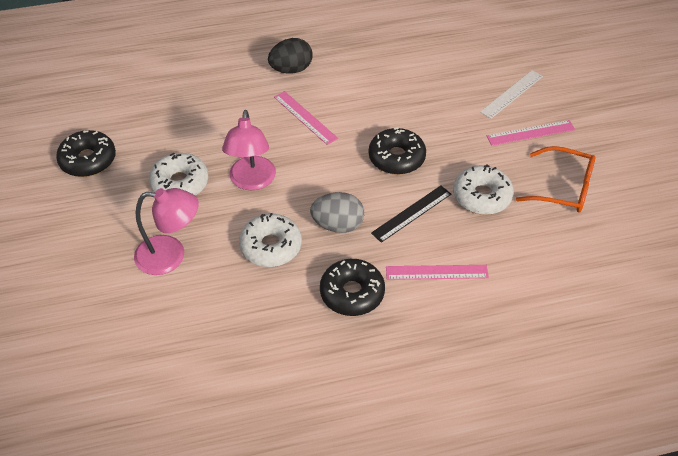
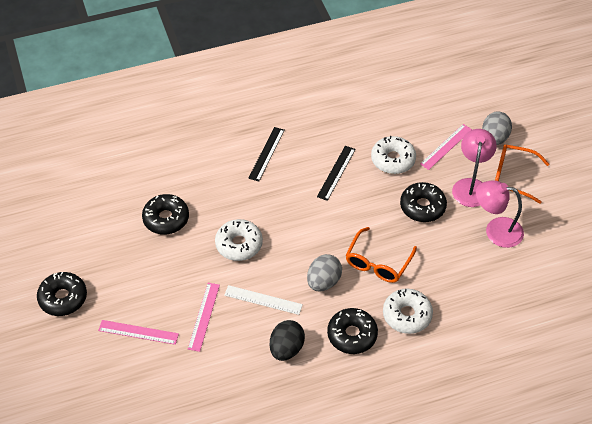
black donut: [56,130,116,177] [320,259,385,316] [369,127,426,175] = 3 -> [37,272,87,316] [142,194,189,235] [327,308,378,354] [400,182,447,222] = 4
black ruler: [371,186,451,243] = 1 -> [248,127,285,182] [317,146,356,201] = 2
grey egg: [310,192,364,233] = 1 -> [307,254,342,291] [482,111,512,145] = 2
orange glasses: [516,146,595,213] = 1 -> [346,227,417,283] [495,144,549,204] = 2

